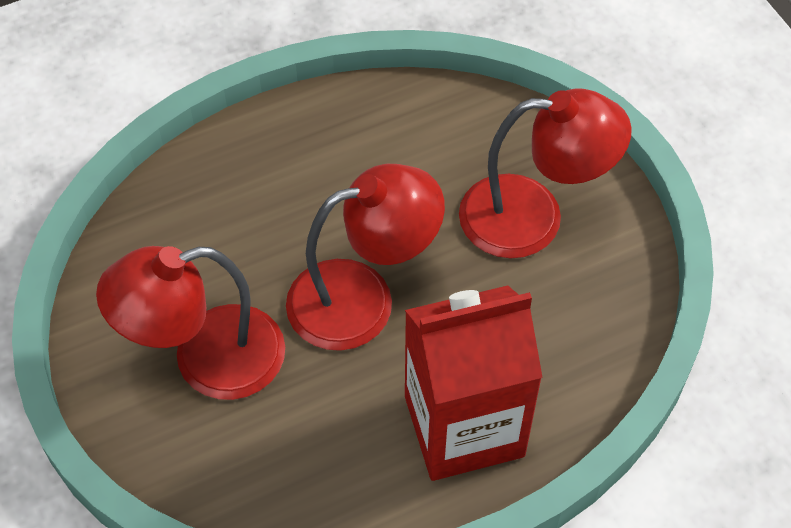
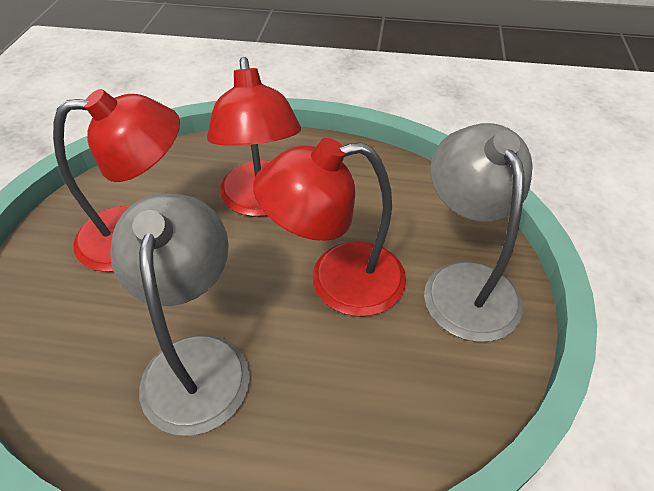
grey lamp: none = 0 -> [110,194,250,436] [424,123,533,342] = 2
red carton: [405,285,543,481] = 1 -> none = 0

